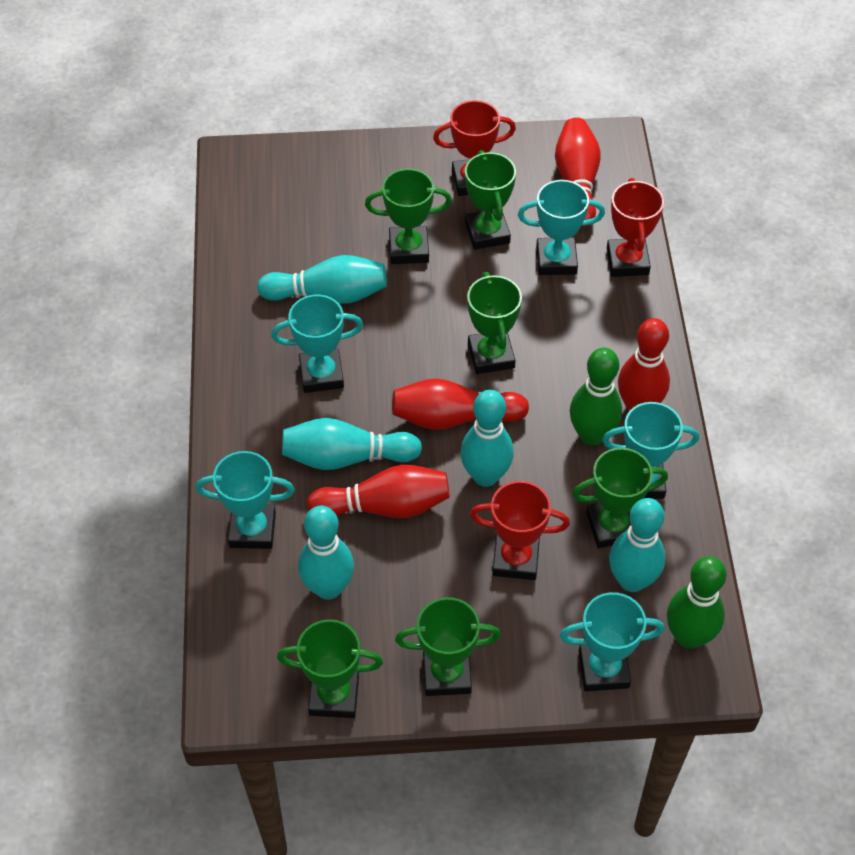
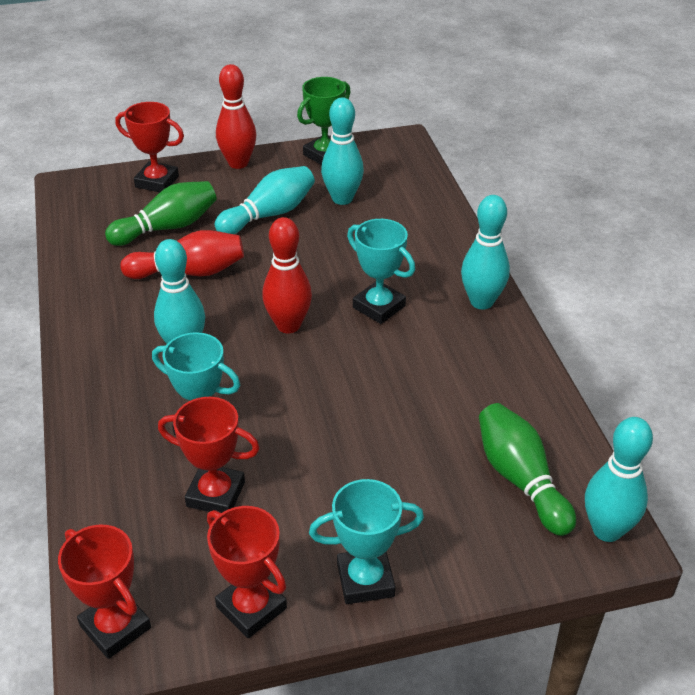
green trophy: [277,619,383,718] [365,169,452,264] [395,597,501,696] [465,150,516,250] [467,272,522,374] [572,448,668,548] = 6 -> [297,77,351,165] = 1
red bowling pin: [307,465,450,518] [392,378,529,430] [555,118,601,228] [618,318,670,411] = 4 -> [120,230,244,279] [216,64,256,169] [262,217,312,334] = 3
red trophy: [433,100,516,196] [470,481,570,580] [607,178,664,277] = 3 -> [58,525,151,659] [115,102,184,192] [158,397,260,513] [207,506,287,638] = 4
turquoise trophy: [196,451,295,549] [271,294,363,393] [518,180,605,275] [560,592,664,691] [602,402,699,499] = 5 -> [152,332,240,436] [309,479,424,604] [347,219,415,324] = 3

